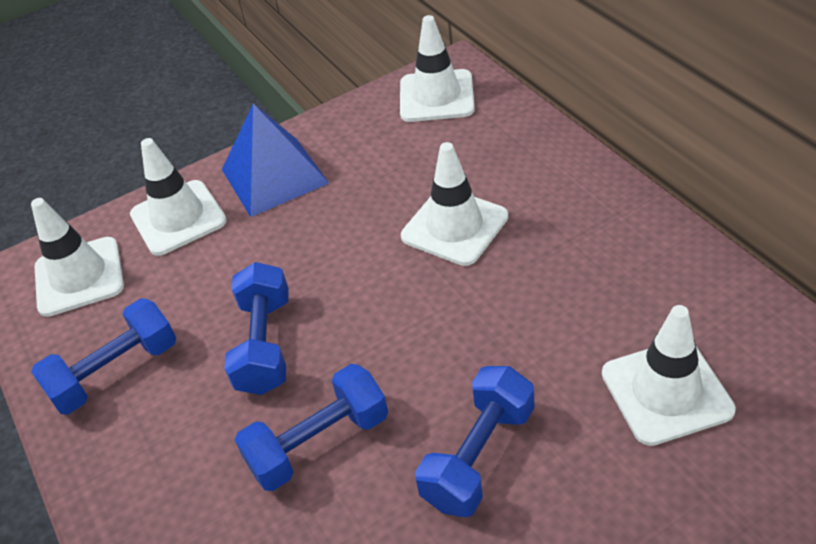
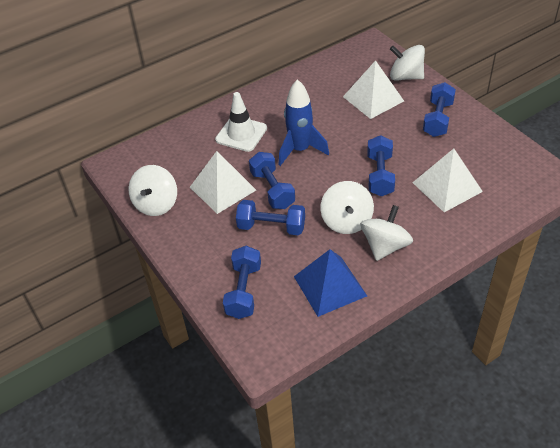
blue dumbbell: [31,298,176,414] [224,262,289,395] [235,364,388,491] [415,366,534,517] = 4 -> [223,246,261,319] [236,200,305,235] [249,152,295,209] [367,135,395,197] [423,82,456,137] = 5
blue rocket: none = 0 -> [279,79,329,166] = 1
white pyramid: none = 0 -> [190,151,256,214] [343,60,404,119] [412,149,483,212] = 3
white spinning top: none = 0 -> [129,165,177,216] [320,181,374,234] [360,205,413,261] [390,45,425,81] = 4
white traffic cone: [31,198,124,317] [130,138,227,256] [400,15,475,122] [401,142,508,266] [602,305,736,446] = 5 -> [215,92,267,152] = 1

